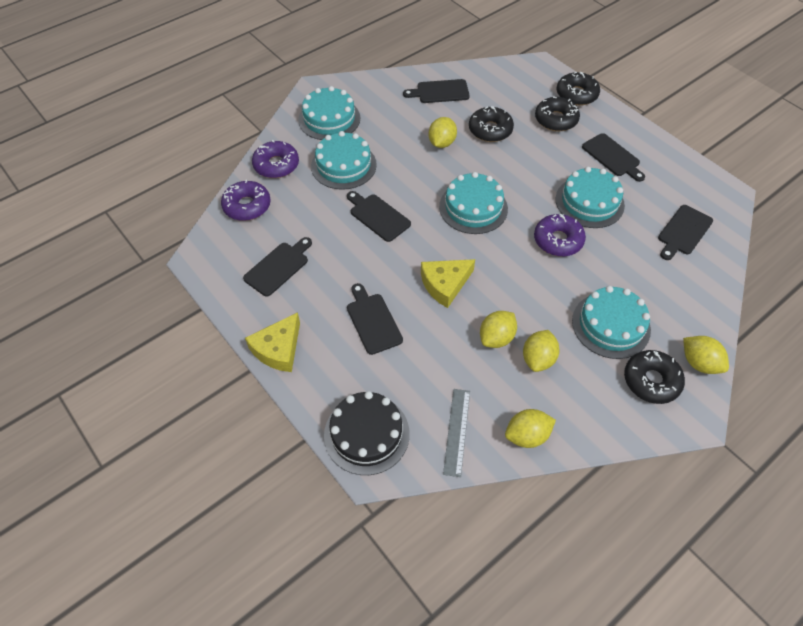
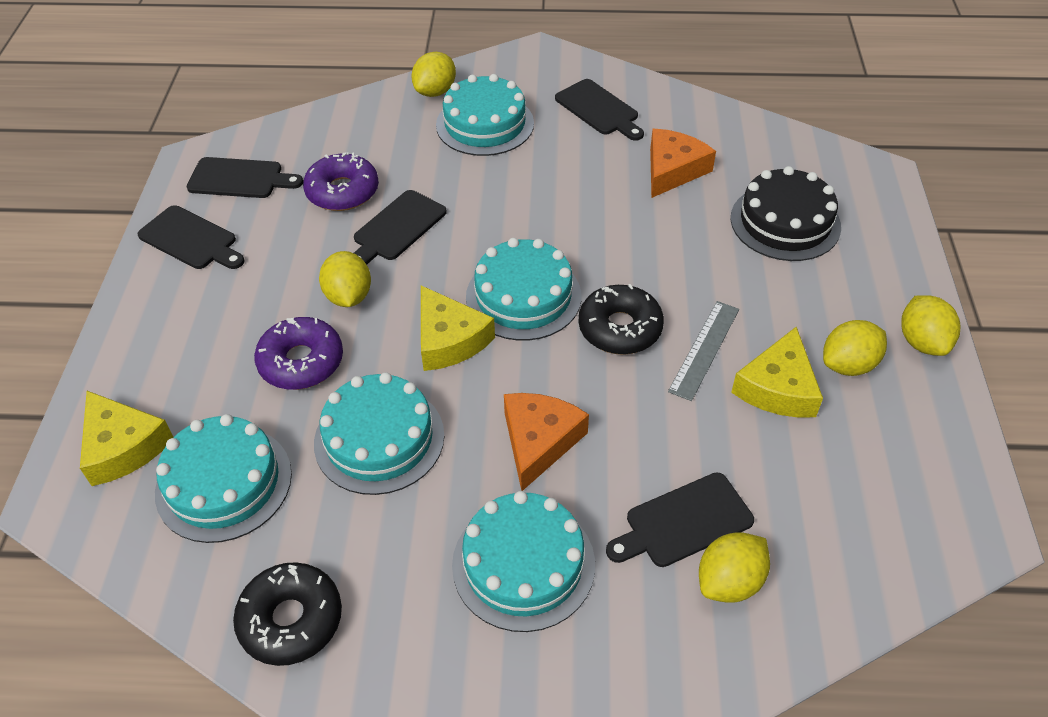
black cutting board: [243,237,312,296] [347,191,411,242] [347,283,403,355] [403,79,470,103] [582,133,645,182] [658,205,713,260] = 6 -> [137,205,245,269] [187,157,303,198] [354,190,447,265] [555,79,644,141] [606,472,754,567] = 5
black donut: [469,106,514,142] [535,97,580,131] [557,72,600,106] [624,350,685,404] = 4 -> [233,562,342,666] [579,284,664,355] = 2
orange cheese: none = 0 -> [504,393,589,491] [650,129,716,198] = 2
purple donut: [221,180,271,221] [252,140,299,178] [534,214,586,257] = 3 -> [254,317,343,390] [303,152,379,211] = 2
yellow cheese: [245,312,300,372] [421,259,475,308] = 2 -> [80,391,173,486] [421,285,495,371] [731,327,823,418] = 3

